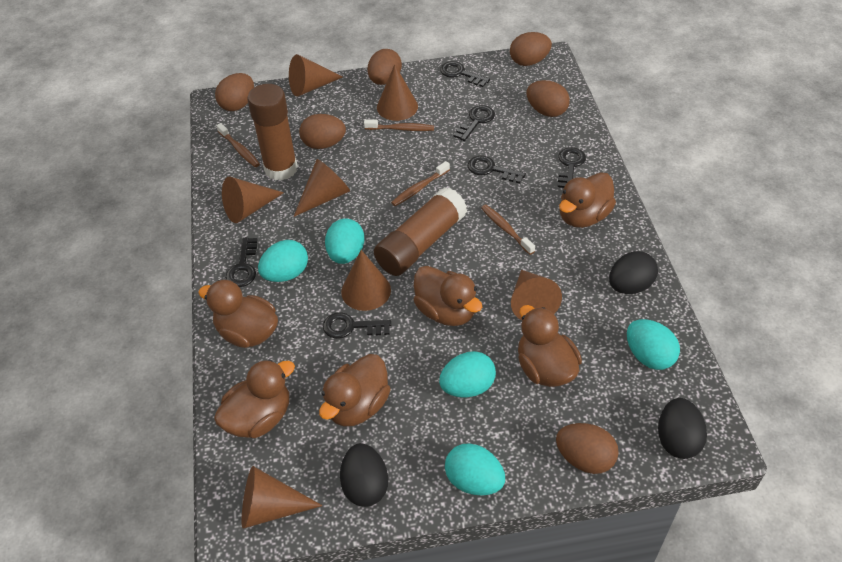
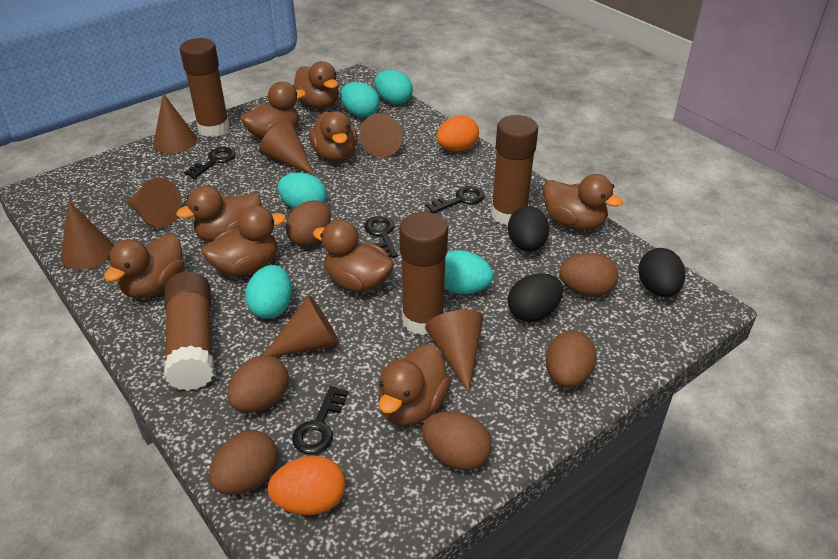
black key: [226,237,258,287] [323,312,391,339] [440,61,490,87] [453,105,495,141] [468,156,526,183] [557,147,586,188] = 6 -> [184,147,236,179] [292,386,348,455] [364,216,398,258] [425,186,485,213] = 4
brown duck: [198,280,278,348] [214,359,295,438] [319,354,391,427] [414,266,482,326] [518,305,582,387] [559,172,616,228] = 6 -> [104,234,184,299] [176,186,261,242] [202,205,286,277] [240,82,306,139] [293,61,339,109] [309,111,357,162] [313,220,394,293] [378,344,451,426] [543,174,623,230] = 9
brown glue stick: [247,84,298,181] [374,187,467,276] = 2 -> [164,271,214,391] [180,38,230,137] [399,212,448,335] [491,115,538,225] = 4
brown toothbrush: [216,123,260,167] [364,119,434,131] [391,161,450,206] [481,205,535,255] = 4 -> none = 0
orange egg: none = 0 -> [267,456,345,515] [436,116,479,151] = 2

